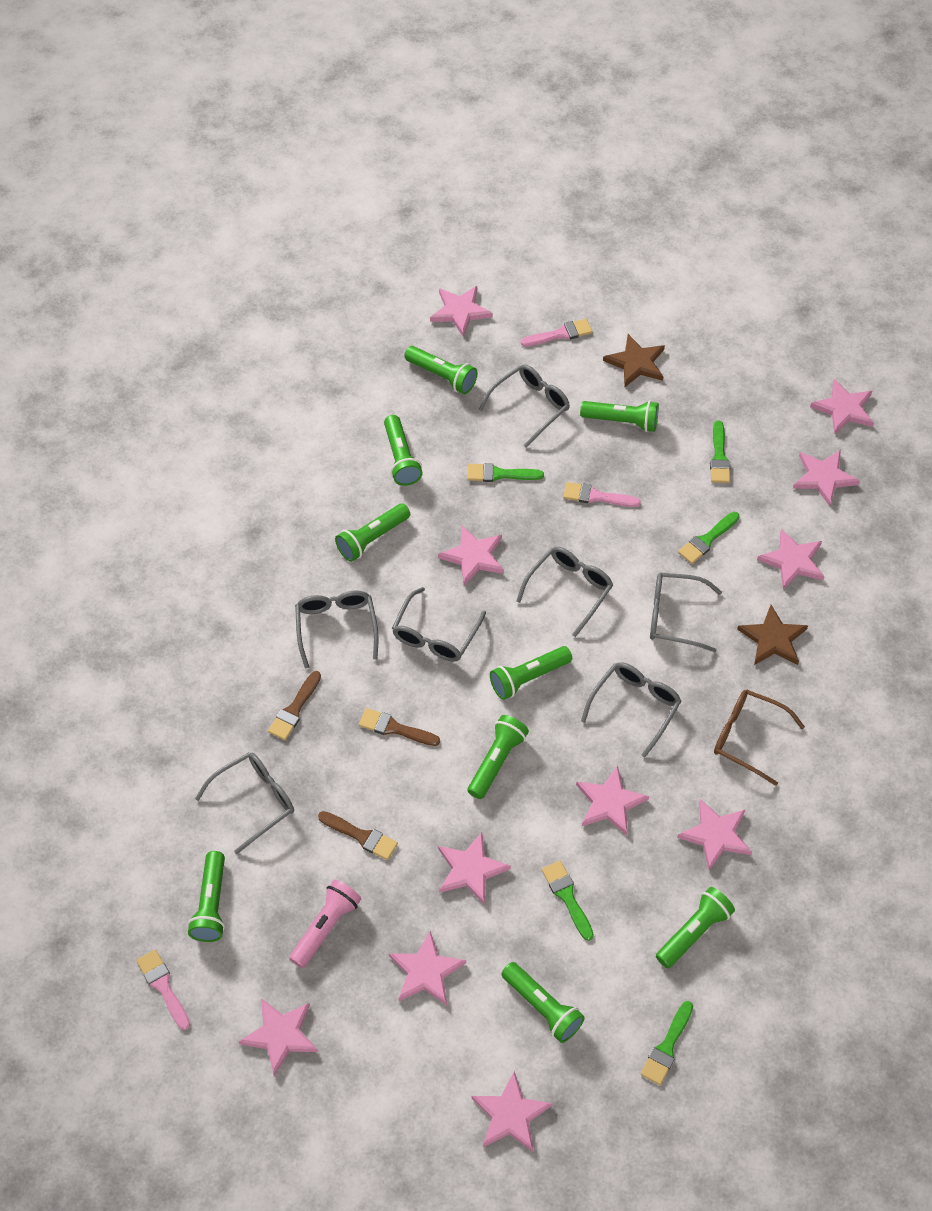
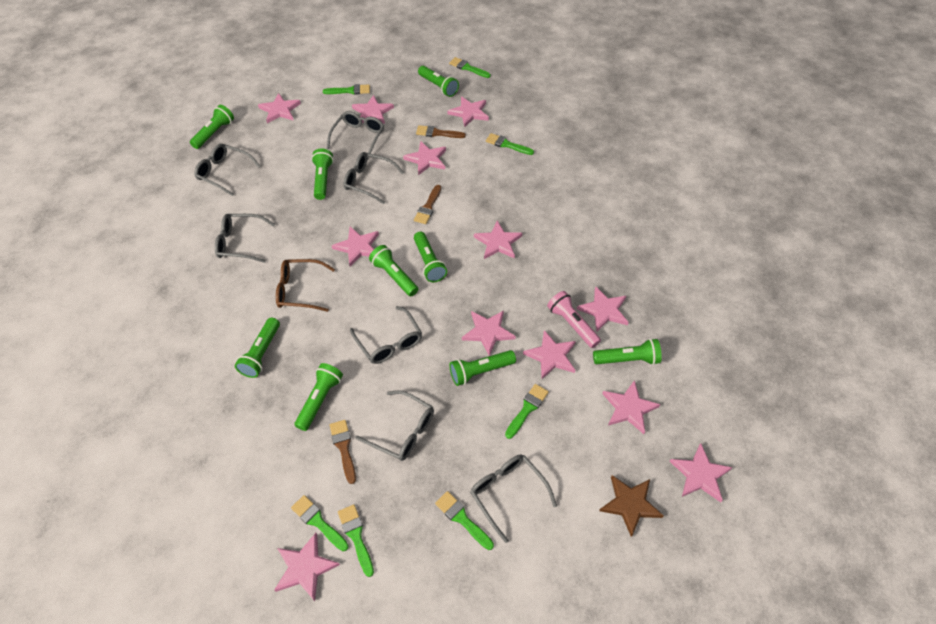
brown star: [603,334,665,387] [737,605,808,665] = 2 -> [599,475,664,537] = 1
green brush: [467,463,544,482] [542,861,594,941] [641,1001,693,1085] [678,512,740,564] [710,420,731,483] = 5 -> [291,495,349,551] [323,84,370,95] [338,505,374,577] [435,491,494,550] [449,57,491,78] [486,133,534,155] [505,384,549,439] = 7
pink brush: [136,949,190,1030] [521,319,592,347] [563,482,641,507] = 3 -> none = 0
pink star: [239,998,318,1076] [389,931,466,1006] [430,286,493,337] [438,526,504,586] [438,832,511,905] [472,1071,552,1152] [576,765,649,835] [677,799,752,870] [757,529,825,590] [793,450,860,506] [810,379,874,435] = 11 -> [258,93,301,123] [274,533,340,601] [332,227,379,266] [352,95,394,124] [403,141,446,175] [448,96,489,127] [462,311,516,356] [474,221,522,259] [523,330,576,379] [577,286,629,331] [602,380,661,434] [669,443,733,502] = 12

